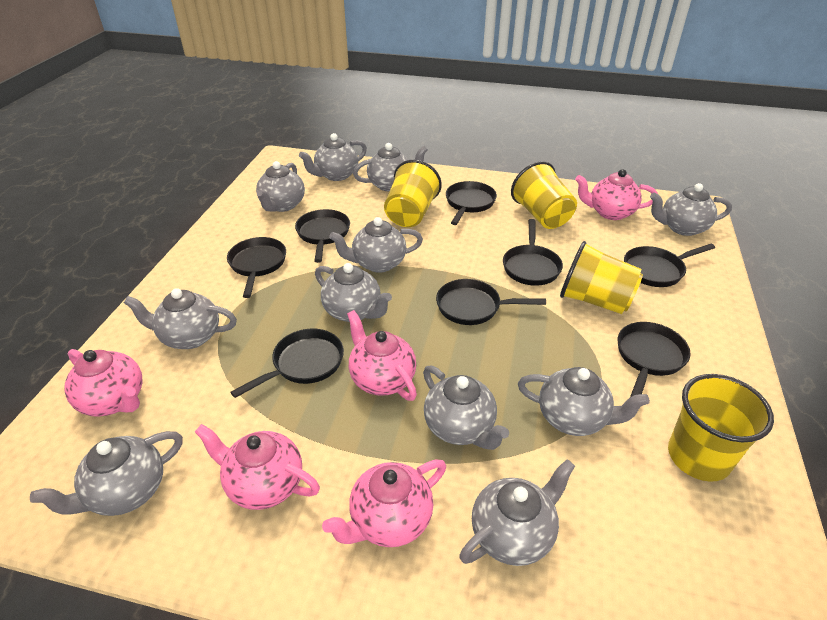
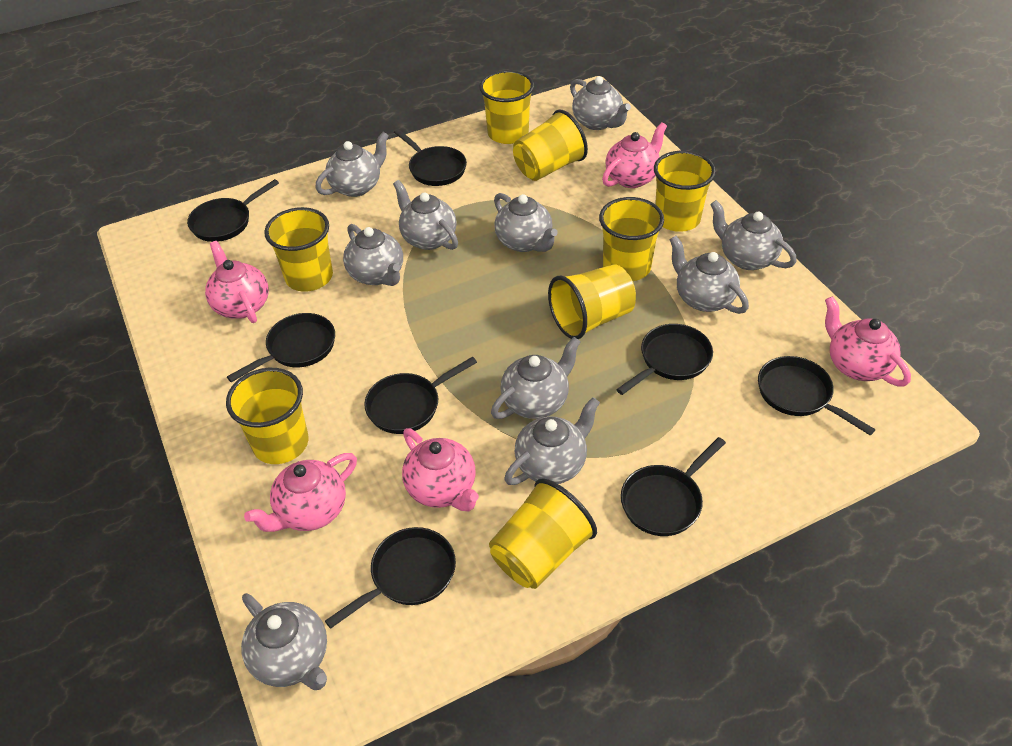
grey teapot: [30,431,183,516] [124,288,237,349] [256,161,305,212] [299,133,367,181] [315,263,392,322] [329,217,423,273] [353,143,428,191] [423,366,509,450] [459,459,575,566] [518,367,650,436] [650,183,732,236] = 11 -> [241,593,327,690] [315,132,389,197] [343,224,403,286] [393,180,458,250] [491,337,581,419] [494,193,558,252] [504,397,600,485] [570,76,631,130] [669,236,749,314] [710,200,797,270] = 10
yellow cup: [384,160,442,227] [511,161,577,229] [560,241,643,314] [668,374,774,482] = 4 -> [226,368,309,464] [264,207,333,292] [479,70,534,144] [489,479,597,589] [513,110,588,181] [548,264,636,339] [599,197,664,281] [654,151,716,232] = 8

